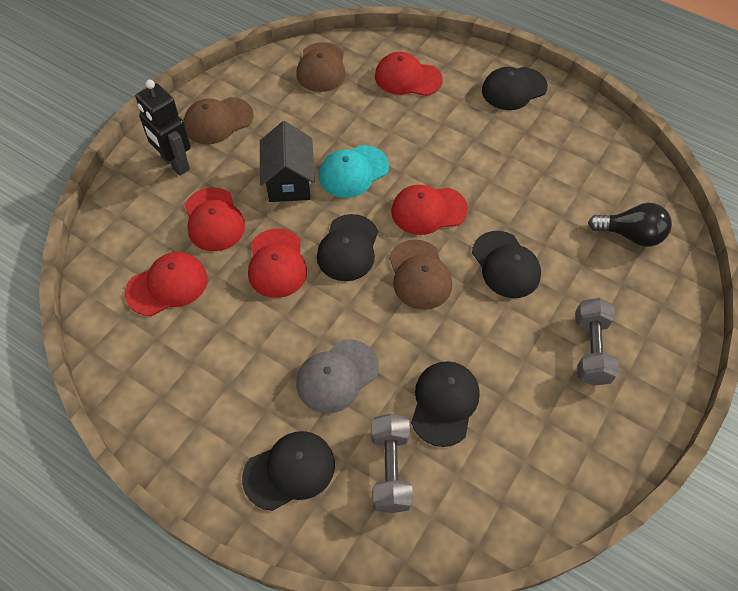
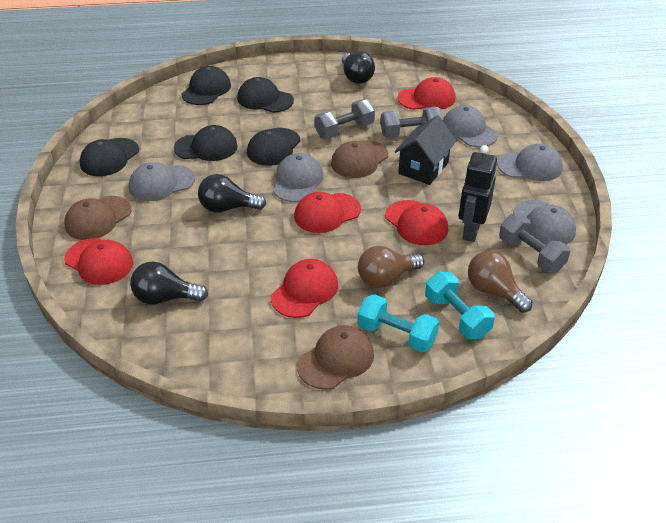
black light bulb: [588,203,672,247] = 1 -> [130,262,208,304] [198,174,266,213] [342,51,375,84] = 3
brown light bulb: none = 0 -> [358,246,424,288] [468,251,532,313] = 2
grey cap: [296,339,379,413] = 1 -> [129,162,195,201] [273,153,323,202] [443,105,498,147] [497,144,563,181] [513,200,576,245] = 5
grey dumbbell: [371,414,413,513] [575,298,619,386] = 2 -> [315,99,375,139] [381,107,443,138] [499,214,570,272] = 3
turquoise cap: [319,145,389,198] = 1 -> none = 0
turquoise dumbbell: none = 0 -> [357,294,439,352] [425,272,495,339] = 2

